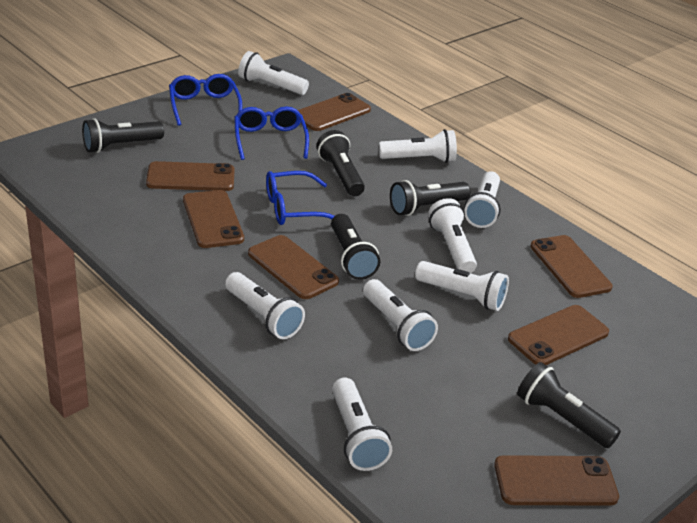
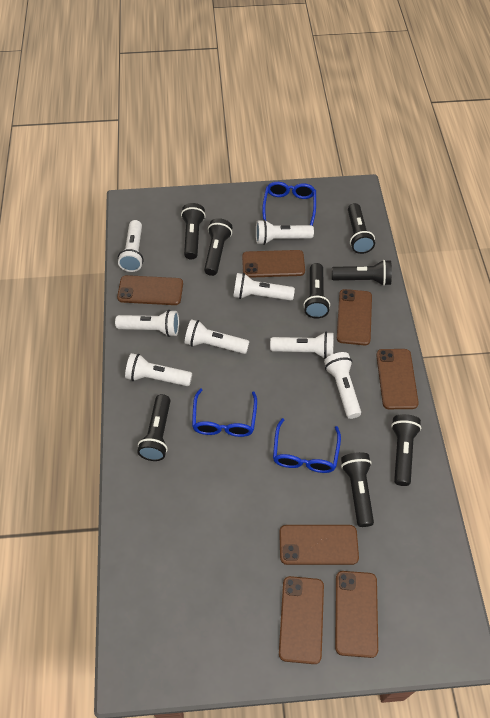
black flashlight: [82,118,164,153] [317,130,365,196] [331,214,380,280] [390,180,470,216] [517,362,621,448] = 5 -> [137,394,170,461] [181,203,206,259] [204,218,232,276] [303,263,330,318] [332,260,392,286] [341,452,374,527] [348,203,375,254] [391,414,421,486] = 8

